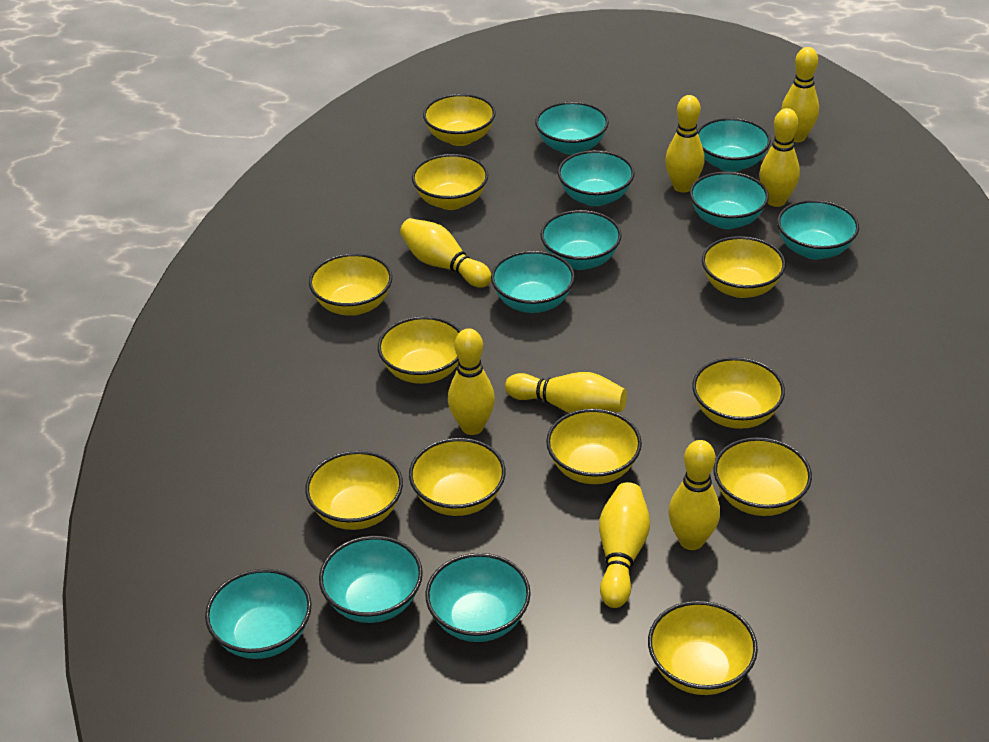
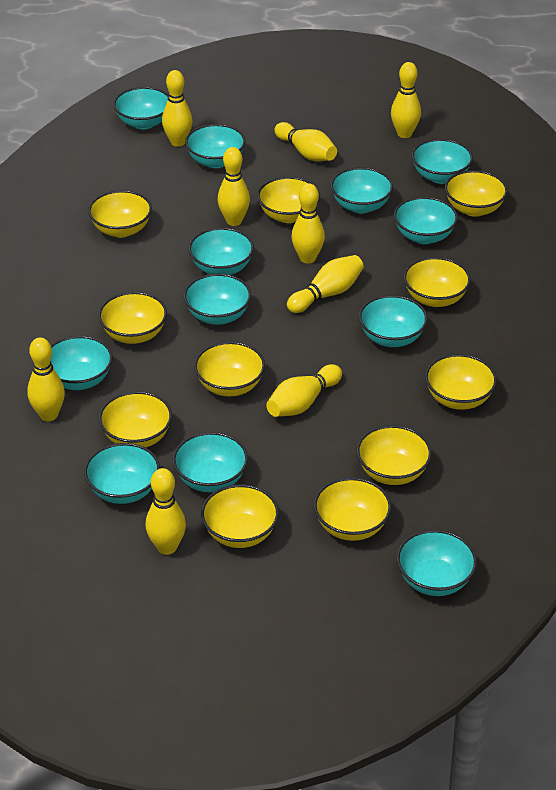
turquoise bowl: [205,569,311,659] [319,536,423,623] [425,553,531,642] [491,251,575,313] [535,102,609,155] [540,210,622,270] [558,150,635,206] [690,172,769,229] [698,118,771,172] [777,200,859,259] = 10 -> [50,336,113,390] [84,443,160,504] [113,87,169,130] [173,432,248,492] [184,274,251,325] [185,124,246,168] [188,228,254,275] [331,167,393,213] [359,295,428,347] [394,197,458,244] [397,530,477,596] [412,139,473,184] = 12
yellow bowling pin: [400,218,491,288] [448,328,495,435] [505,372,627,413] [599,482,650,608] [665,95,705,193] [668,440,720,550] [759,108,800,207] [781,47,819,142] = 8 -> [27,337,65,421] [145,468,186,555] [162,70,192,147] [218,147,250,226] [266,364,342,417] [274,122,337,161] [287,255,364,313] [291,183,325,263] [391,62,421,138] = 9

